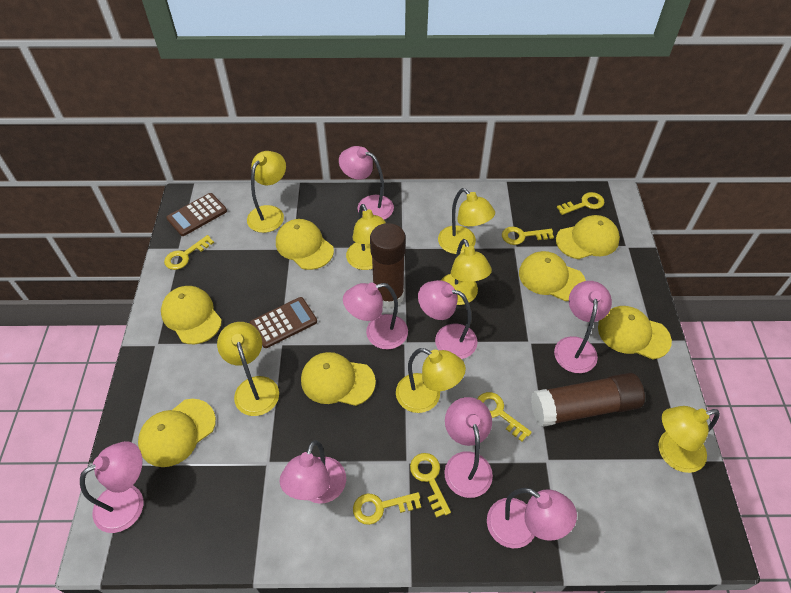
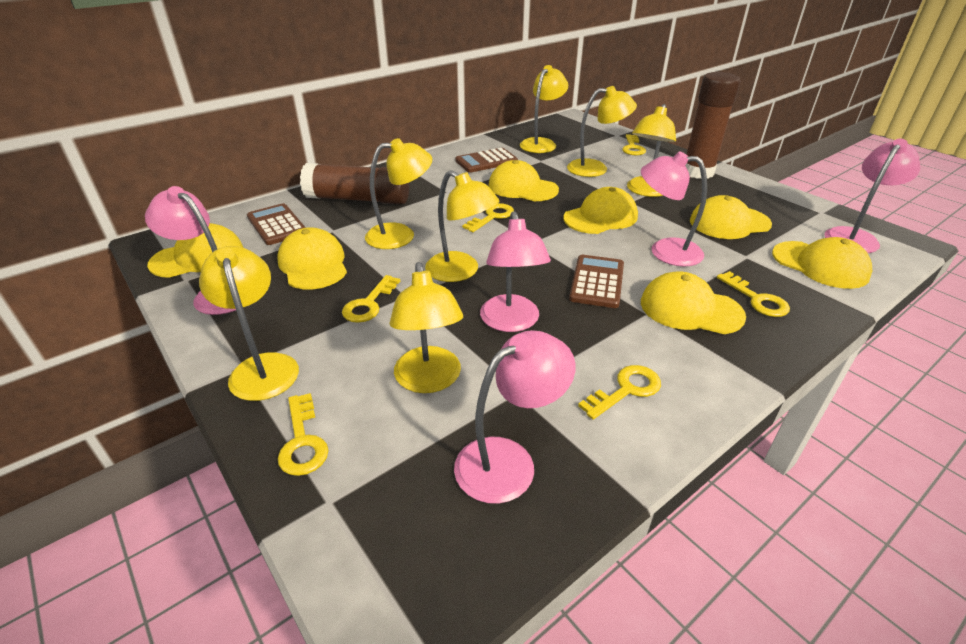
brown calculator: [166,193,227,236] [250,297,317,348] = 2 -> [247,203,306,245] [455,148,518,173] [569,255,624,308] = 3
pink lamp: [80,441,143,533] [280,440,346,504] [339,146,394,220] [343,282,408,349] [418,280,478,359] [444,397,493,498] [487,488,577,548] [554,281,612,373] = 8 -> [145,186,236,315] [454,330,576,504] [480,211,551,332] [641,151,707,267] [824,139,920,253] = 5

